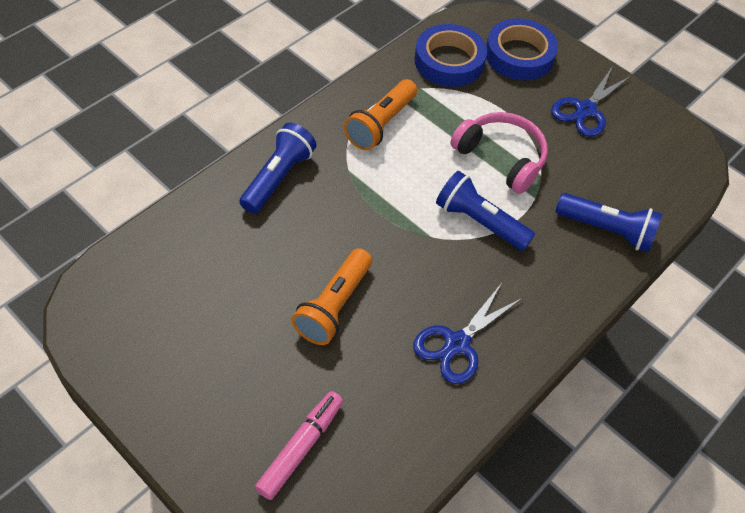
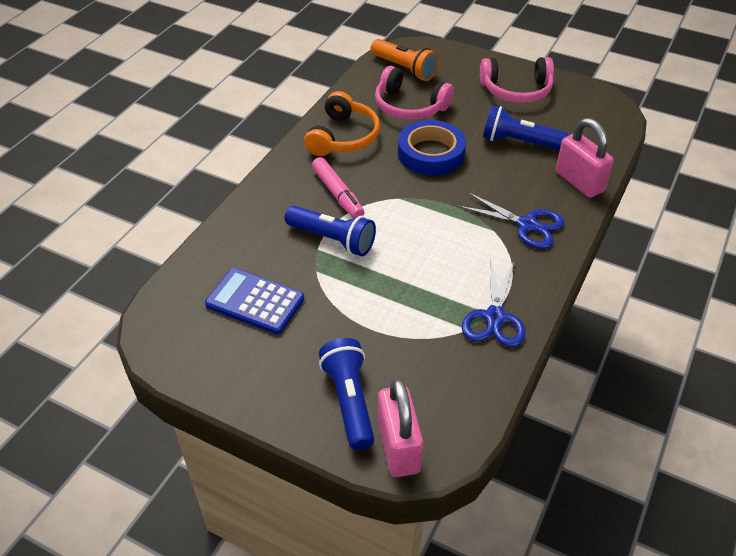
blue calculator: none = 0 -> [205,268,304,334] = 1
blue tape: [414,24,487,87] [486,18,558,80] = 2 -> [398,120,466,176] = 1
orange flashlight: [292,248,372,345] [344,79,417,150] = 2 -> [371,39,439,81] = 1
orange headphones: none = 0 -> [304,91,380,156] = 1
pink headphones: [450,112,548,194] = 1 -> [375,66,454,120] [480,57,554,103] = 2
pink padlock: none = 0 -> [378,378,423,477] [556,118,614,198] = 2

